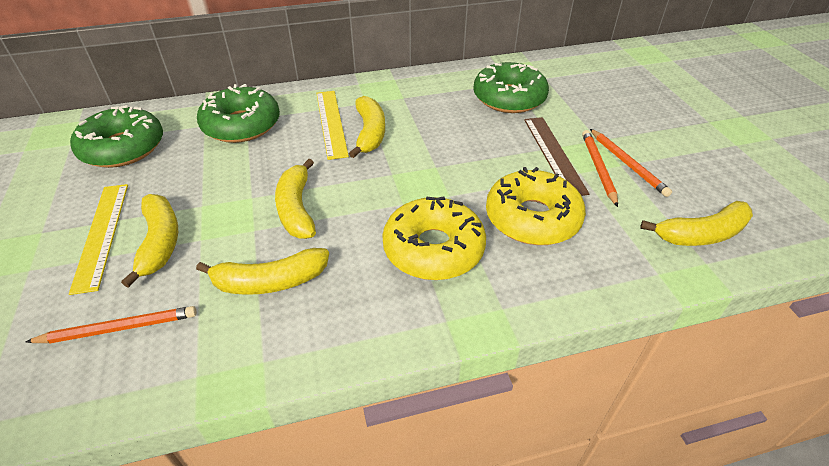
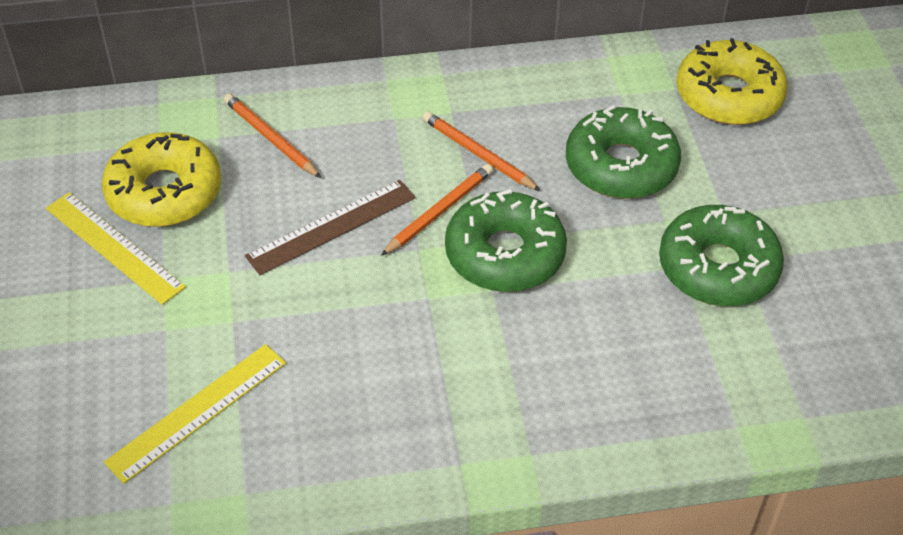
yellow banana: [121,194,178,288] [196,248,329,295] [275,159,316,239] [349,96,385,158] [640,201,753,246] = 5 -> none = 0

